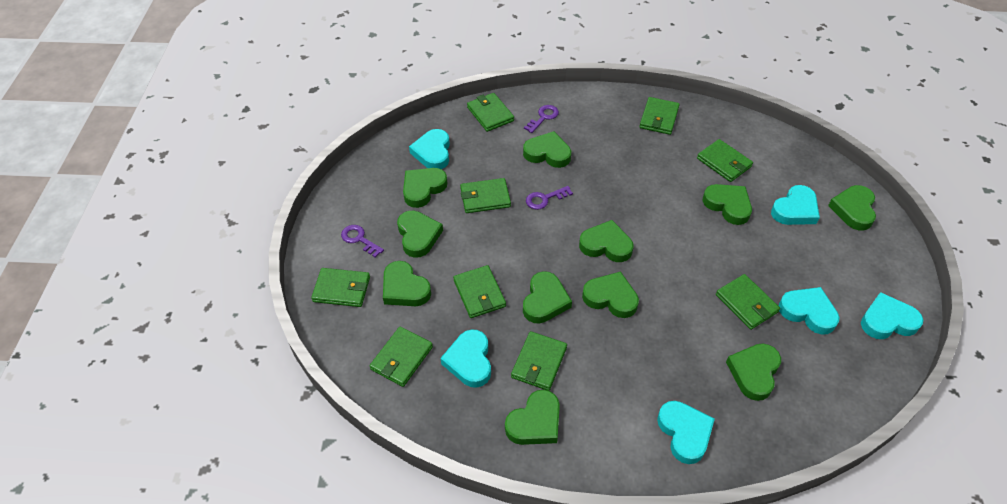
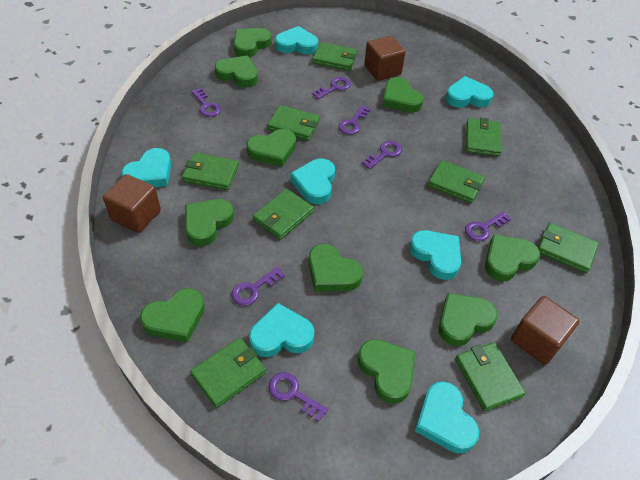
brown cube: none = 0 -> [103,174,161,233] [364,36,406,81] [511,296,579,365] = 3
green heart: [383,261,431,306] [397,210,443,258] [403,168,447,208] [505,390,560,445] [523,131,571,168] [523,271,572,324] [579,220,634,262] [582,271,639,318] [702,184,752,225] [726,343,781,401] [828,185,876,231] = 11 -> [140,288,205,343] [185,199,234,246] [214,56,258,88] [234,28,272,57] [246,129,296,167] [309,244,363,292] [358,339,416,404] [382,77,424,113] [438,293,498,346] [485,234,540,281] = 10
purple key: [341,225,384,258] [524,105,559,133] [526,186,573,210] = 3 -> [191,88,221,117] [231,267,285,306] [268,372,328,422] [312,77,351,99] [339,105,371,135] [362,141,402,169] [465,211,511,241] = 7
turquoise heart: [409,129,450,169] [440,329,491,388] [657,401,715,464] [771,185,820,225] [779,287,840,335] [861,292,923,339] = 6 -> [121,148,171,187] [249,303,314,357] [275,26,318,54] [290,159,335,204] [409,230,461,280] [415,381,479,453] [446,76,493,108] = 7

